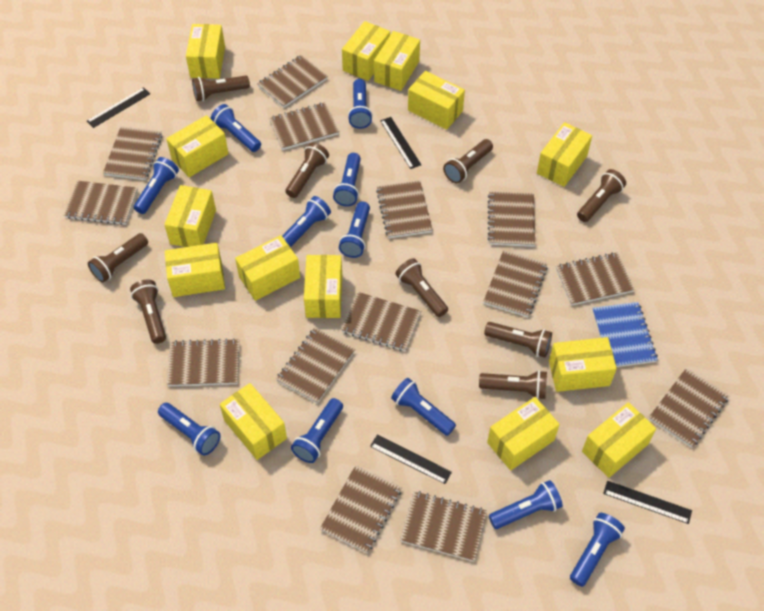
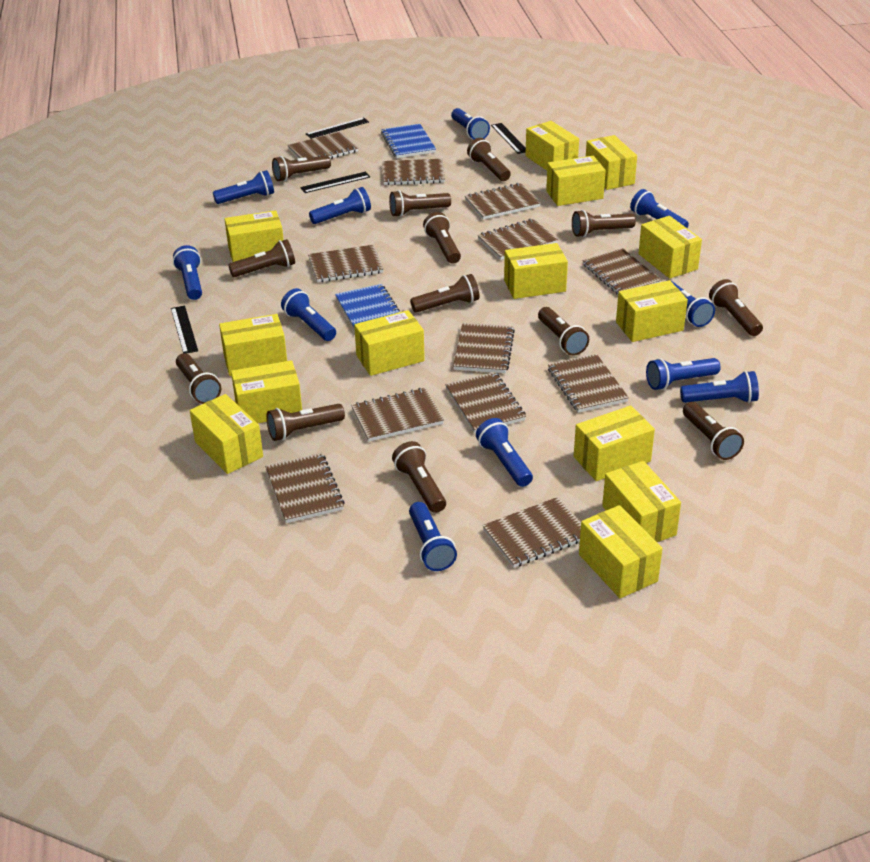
blue notebook: [592,302,658,367] = 1 -> [335,284,400,330] [381,124,436,158] = 2
brown flashlight: [88,233,148,283] [130,280,166,344] [192,76,250,101] [286,142,329,198] [396,258,448,317] [443,139,493,183] [479,370,547,399] [484,322,552,357] [577,169,626,222] = 9 -> [176,353,221,404] [228,239,295,277] [266,404,345,441] [272,155,331,181] [389,190,451,217] [392,441,446,513] [410,274,480,313] [423,212,461,264] [467,138,511,181] [538,307,589,356] [572,210,636,237] [683,402,744,460] [709,279,763,336] = 13
brown notebook: [64,181,138,225] [103,127,162,180] [167,338,239,386] [257,55,328,108] [269,102,339,150] [276,328,355,403] [320,465,402,553] [341,292,421,351] [376,180,433,238] [400,491,487,562] [483,250,548,317] [488,191,535,247] [556,252,635,306] [649,368,729,448] = 14 -> [265,453,345,523] [288,132,358,159] [308,245,384,282] [351,388,444,442] [382,159,445,185] [445,372,526,433] [453,323,515,373] [465,183,541,220] [478,219,558,260] [483,497,581,568] [548,354,629,413] [582,248,661,295] = 12

